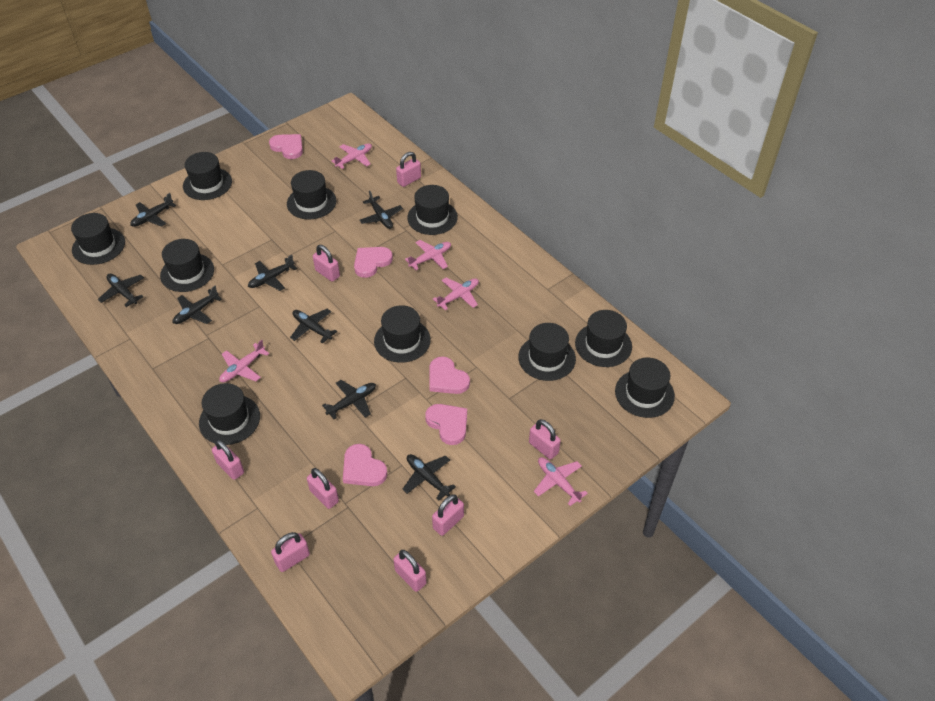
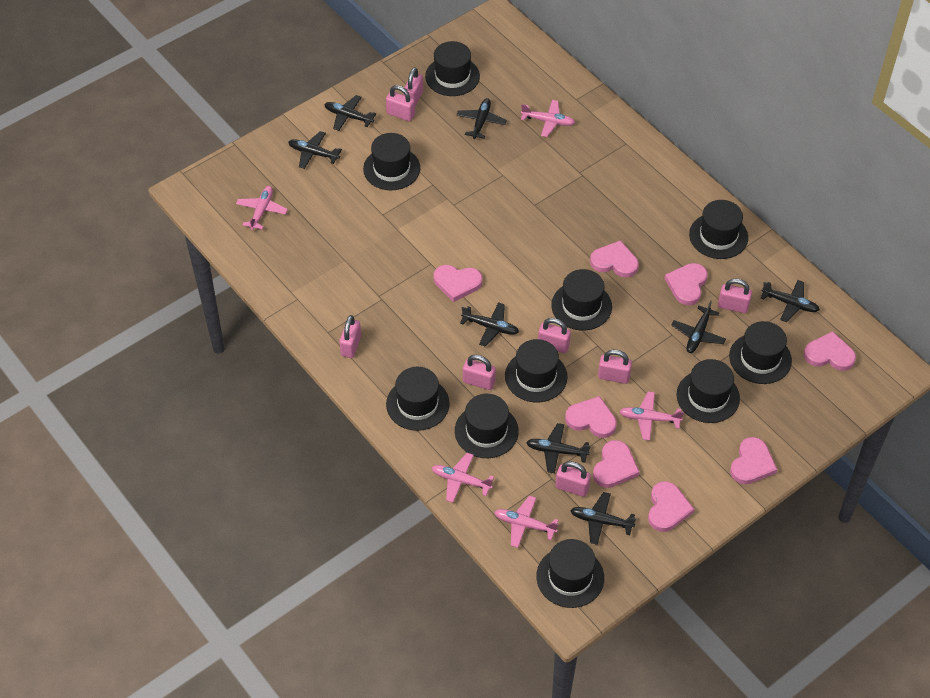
pink heart: [269,134,303,159] [343,444,387,486] [354,247,393,278] [425,404,467,445] [429,356,470,394] = 5 -> [434,265,482,302] [565,396,617,438] [590,240,639,278] [593,440,640,488] [648,481,694,532] [665,263,708,305] [730,437,778,484] [804,331,856,371] = 8

